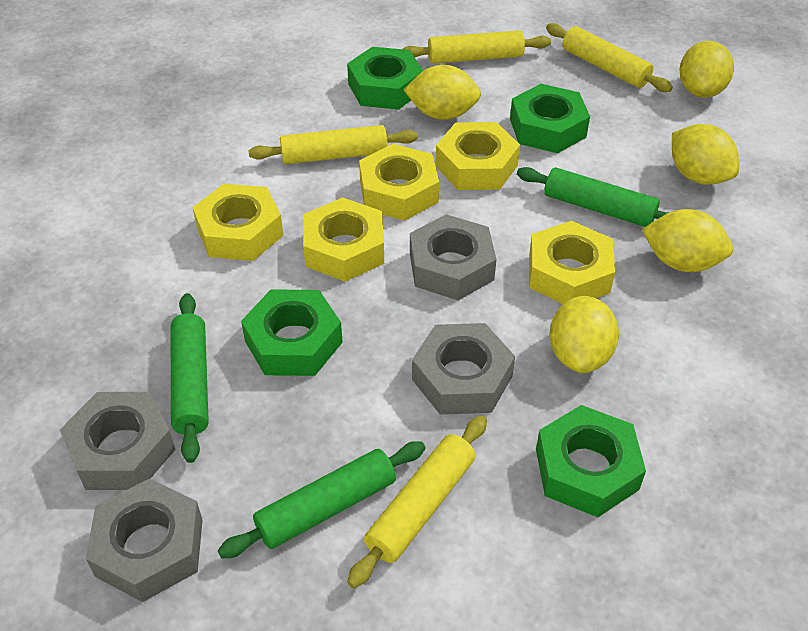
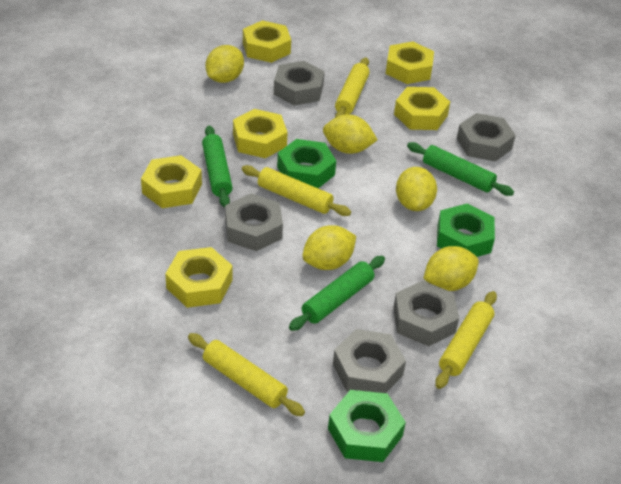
green nut: [241,289,343,376] [347,47,423,110] [510,84,590,153] [536,405,646,517] = 4 -> [277,139,336,188] [328,390,406,462] [437,203,495,257] = 3
grey nut: [60,392,176,490] [86,478,203,602] [410,214,496,300] [412,323,515,415] = 4 -> [225,194,283,251] [274,61,325,106] [333,329,406,393] [393,281,459,346] [457,113,516,162] = 5
yellow nut: [192,184,284,261] [303,197,384,282] [359,144,439,221] [435,122,520,190] [529,221,615,304] = 5 -> [141,155,202,208] [165,247,233,308] [233,109,288,158] [243,20,291,63] [386,41,434,84] [394,87,450,130] = 6

